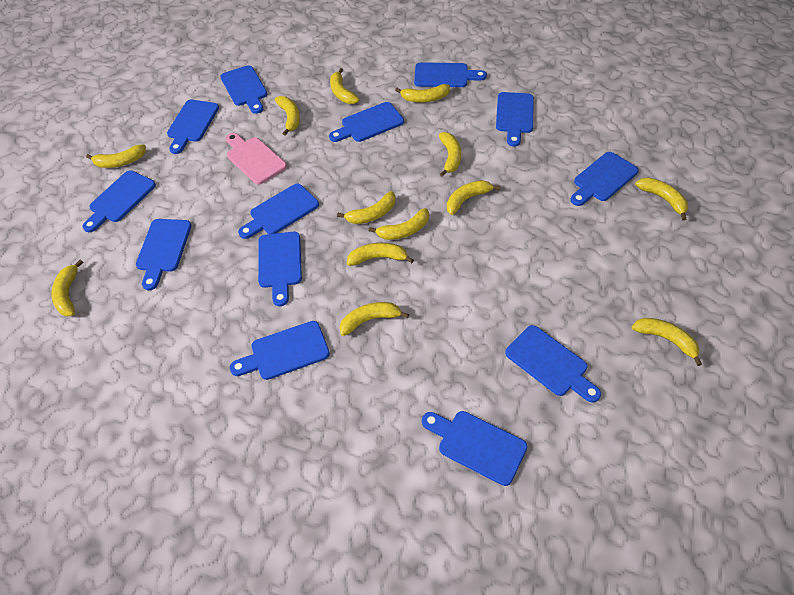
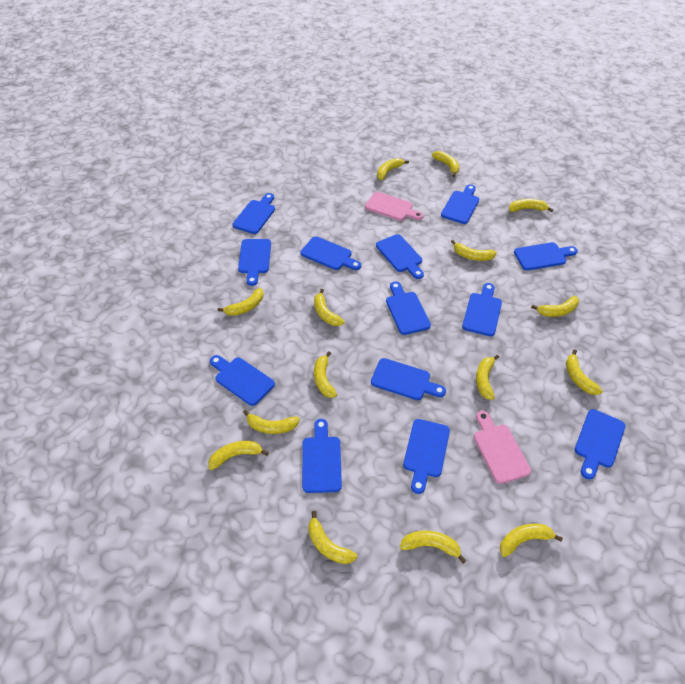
pink cutting board: [226,133,287,185] = 1 -> [365,192,424,221] [474,411,531,484] = 2
yellow banana: [52,260,83,317] [86,145,146,168] [275,96,300,136] [330,68,360,104] [337,191,396,224] [340,302,409,336] [347,243,414,266] [369,208,429,240] [395,84,450,102] [439,132,461,177] [447,180,500,215] [632,318,702,366] [635,177,688,221] = 13 -> [208,441,269,470] [218,288,263,316] [243,410,300,434] [308,511,357,564] [314,289,345,326] [314,351,337,398] [377,158,409,180] [400,531,466,564] [432,151,459,177] [451,240,497,261] [476,355,499,400] [500,524,563,557] [509,199,553,212] [531,296,579,317] [566,349,603,395] = 15

